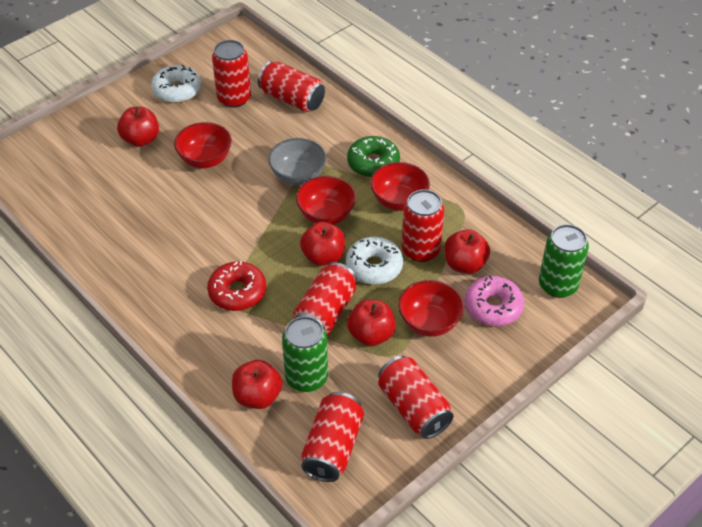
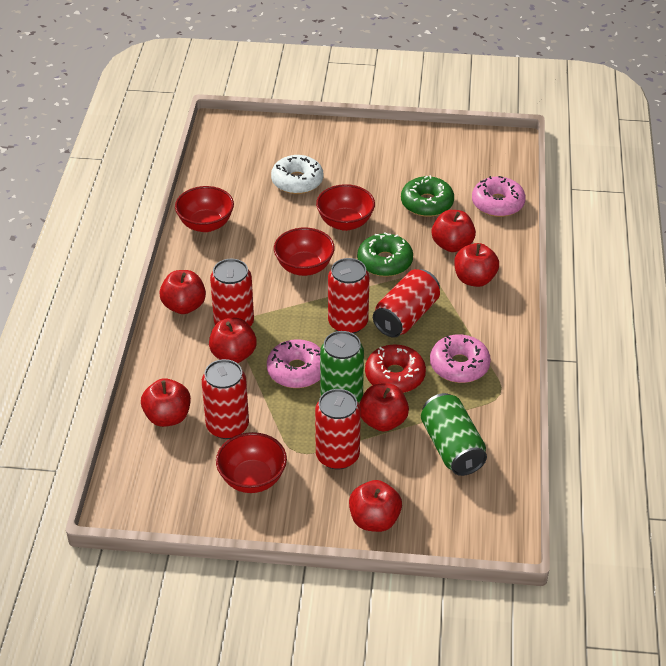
green donut: [347,136,400,177] = 1 -> [357,232,413,277] [401,175,454,217] = 2
grey bowl: [268,138,326,185] = 1 -> none = 0
pink donut: [464,275,524,326] = 1 -> [267,339,321,388] [430,334,491,383] [472,176,526,217] = 3
red apple: [117,107,159,147] [232,360,282,409] [300,222,345,266] [347,299,396,346] [444,229,490,274] = 5 -> [141,378,191,427] [159,270,206,314] [209,318,257,363] [349,480,402,532] [359,383,409,432] [432,210,476,252] [454,243,499,287] = 7
red can: [212,40,251,108] [258,61,325,112] [293,262,357,336] [301,392,364,482] [378,356,454,439] [402,189,445,262] = 6 -> [202,359,249,439] [210,259,254,327] [315,389,361,470] [328,258,369,334] [373,269,440,338] = 5
white donut: [151,65,201,103] [346,237,403,285] = 2 -> [271,155,323,194] = 1

